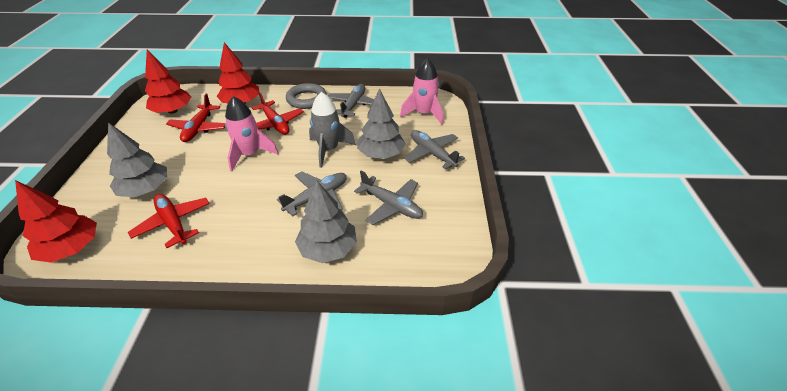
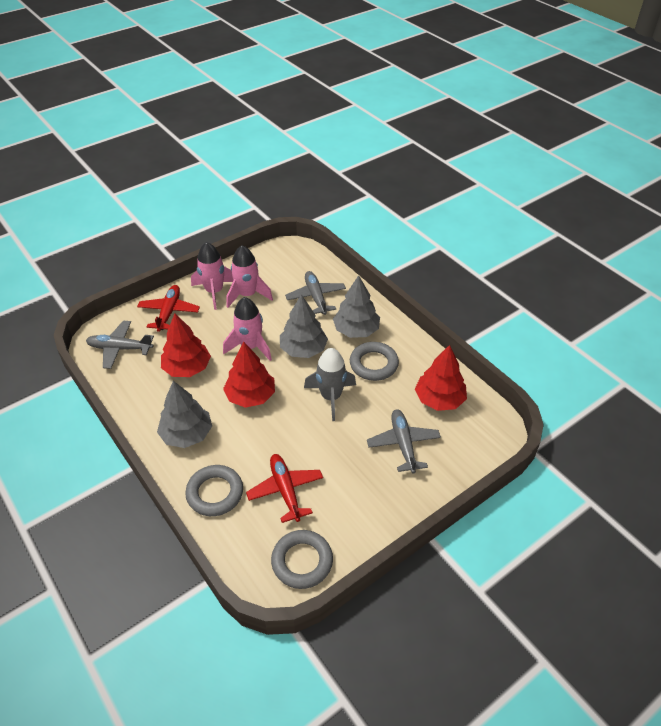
grey plane: [277,172,347,216] [327,84,374,118] [354,170,423,225] [404,130,465,169] = 4 -> [86,321,154,369] [285,271,346,315] [367,409,441,473] = 3
grey ring: [286,83,327,109] = 1 -> [185,465,243,516] [271,530,333,589] [350,342,399,381] = 3
pink rocket: [225,96,279,171] [400,58,443,125] = 2 -> [191,242,234,310] [223,297,272,361] [226,245,273,308] = 3
red plane: [128,194,210,248] [166,94,225,142] [252,92,304,135] = 3 -> [137,285,200,332] [246,454,323,523] = 2

